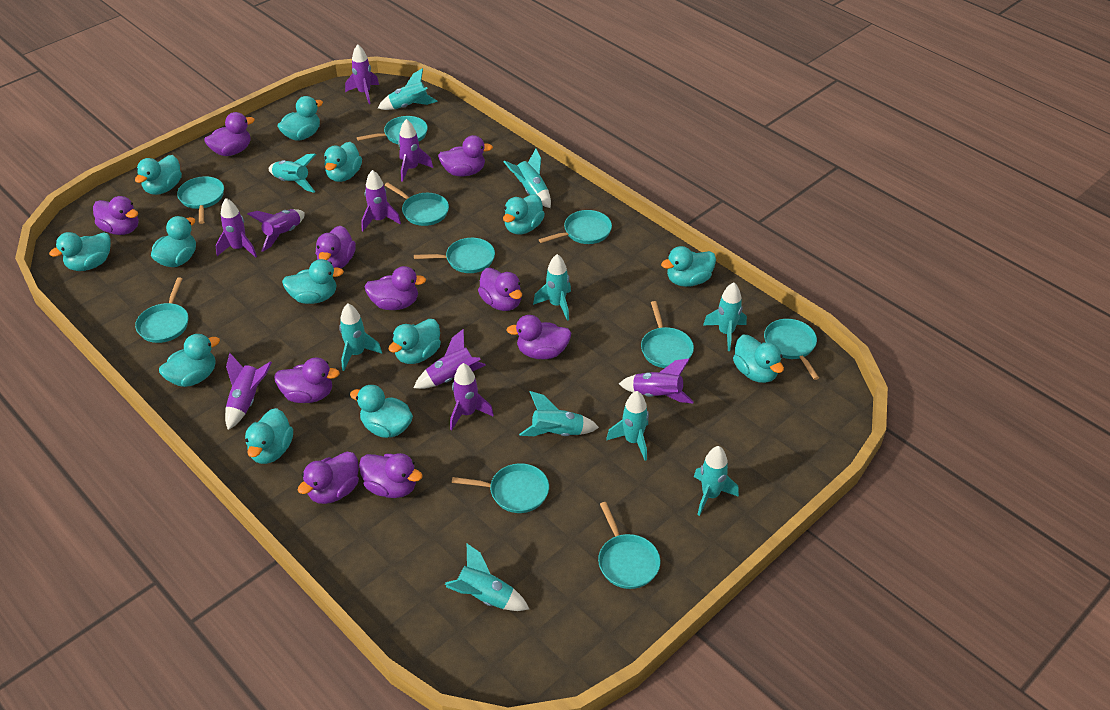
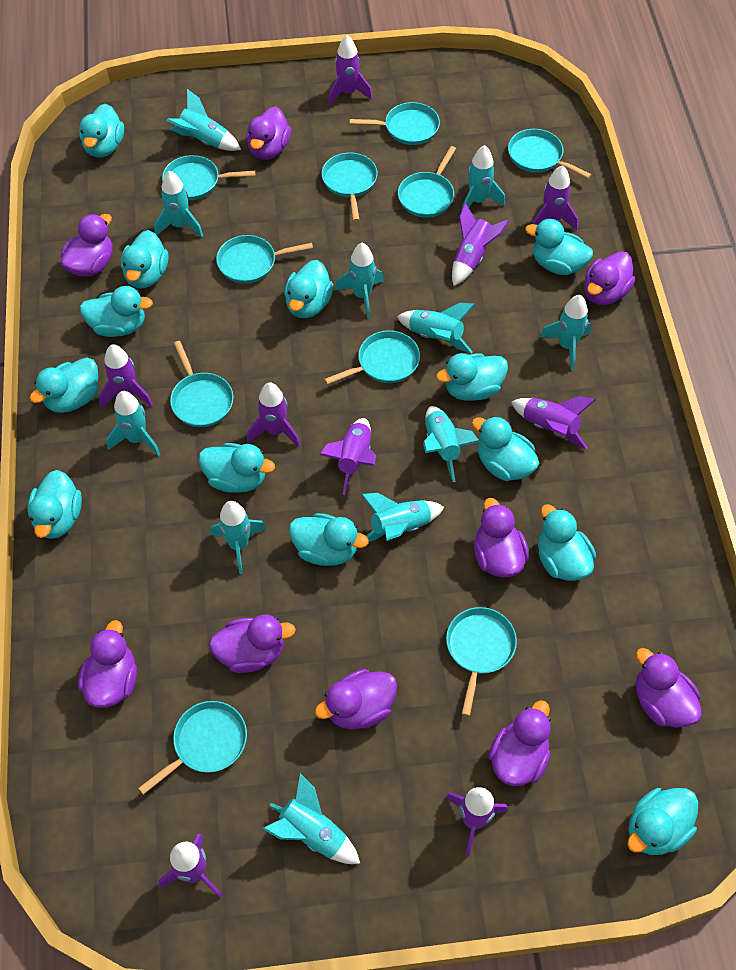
purple duck: [93,196,138,235] [204,112,255,156] [274,358,340,403] [298,452,359,504] [316,226,356,268] [359,453,423,498] [364,266,426,310] [438,135,493,176] [478,268,522,311] [507,315,571,359] = 10 -> [61,214,113,277] [78,620,137,708] [209,615,296,673] [246,106,291,160] [315,669,397,730] [474,498,529,578] [488,700,551,786] [584,251,635,305] [636,648,702,728] = 9
turquoise rocket: [269,154,316,193] [339,303,382,371] [378,68,438,110] [445,544,529,611] [504,149,551,208] [519,391,599,436] [533,254,571,321] [606,391,649,461] [694,446,739,516] [703,282,747,351] = 10 -> [107,391,160,456] [154,170,203,237] [167,89,241,151] [210,501,266,574] [263,774,360,864] [335,243,384,318] [361,493,444,542] [397,303,475,354] [423,406,480,482] [462,145,505,208] [540,295,591,370] = 11

